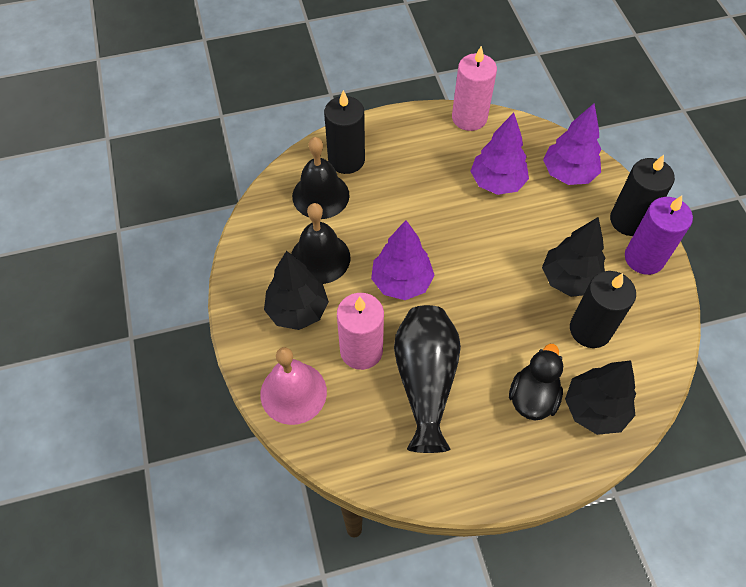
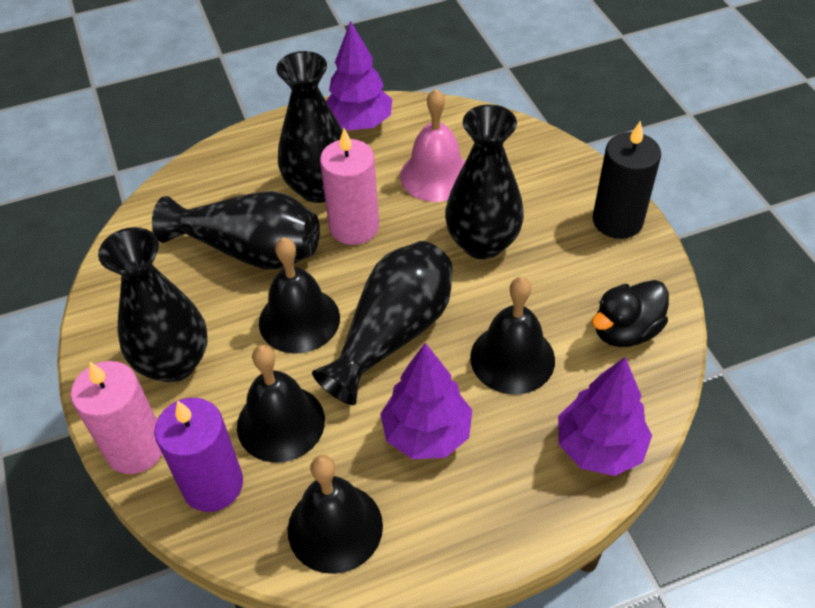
black bell: [291,203,350,284] [292,137,350,219] = 2 -> [237,345,325,463] [259,237,340,354] [288,455,383,574] [470,277,555,395] = 4
black candle: [324,90,365,174] [570,271,636,348] [610,155,675,236] = 3 -> [593,120,661,239] = 1
black tree: [264,251,329,330] [542,217,605,297] [565,360,636,435] = 3 -> none = 0
black vase: [394,305,461,453] = 1 -> [98,227,208,382] [152,191,320,269] [276,51,343,203] [312,241,453,405] [445,104,524,259] = 5

